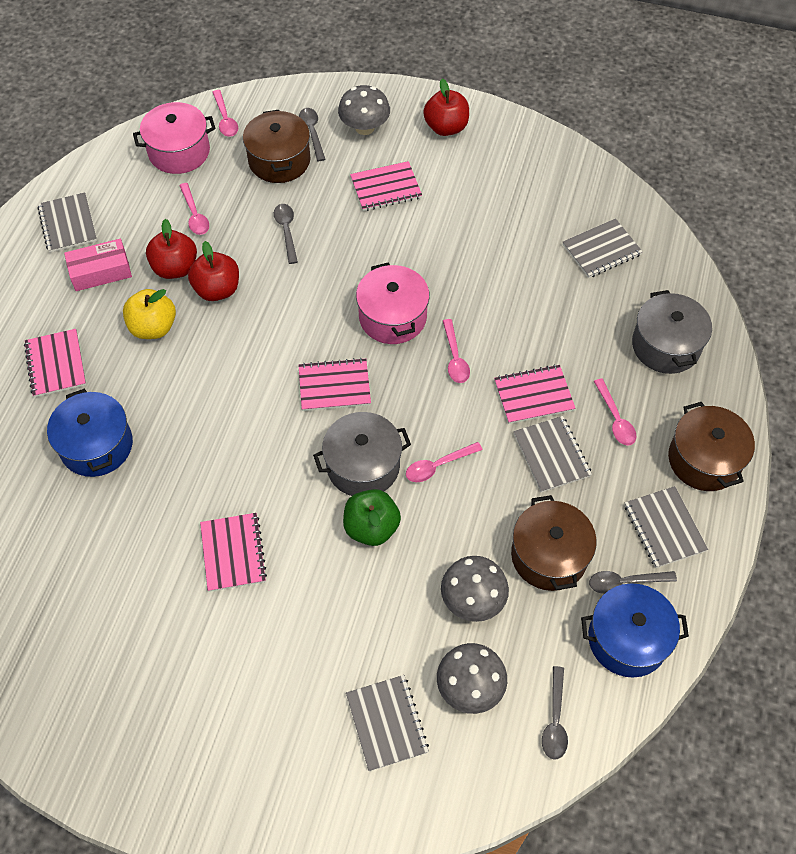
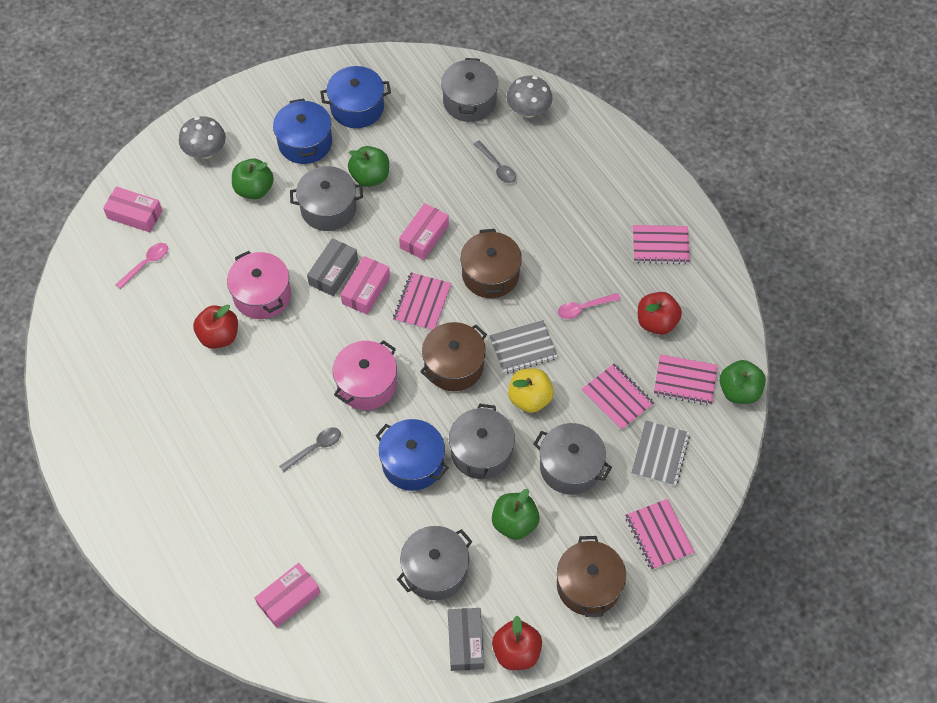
blue pot: [47,389,133,477] [581,583,689,678] = 2 -> [273,99,332,164] [320,66,391,128] [376,419,449,491] = 3
green apple: [343,489,401,546] = 1 -> [232,158,274,199] [348,146,389,187] [492,489,540,540] [719,360,766,404] = 4
grey box: none = 0 -> [307,238,358,296] [448,608,484,671] = 2
grey mushroom: [338,85,390,135] [437,643,507,714] [441,556,509,622] = 3 -> [179,116,226,159] [507,76,553,118] = 2
grey notebook: [37,192,97,252] [346,675,429,771] [513,416,592,492] [563,218,643,278] [624,486,708,568] = 5 -> [489,320,558,374] [631,420,690,486] = 2
grey pot: [313,412,411,496] [632,290,712,374] = 2 -> [290,166,363,231] [397,526,473,600] [441,58,498,122] [449,404,515,479] [533,423,612,495] = 5
grey spoon: [274,204,298,264] [299,108,325,161] [542,666,568,760] [589,571,677,594] = 4 -> [279,427,341,472] [474,141,516,183] = 2
pink box: [64,239,132,291] = 1 -> [103,187,163,232] [255,563,321,628] [341,256,390,315] [399,203,449,260] = 4
pink spoon: [179,183,209,235] [212,90,238,137] [406,442,482,482] [443,319,470,383] [594,378,636,445] = 5 -> [115,243,168,289] [558,293,621,319] = 2

